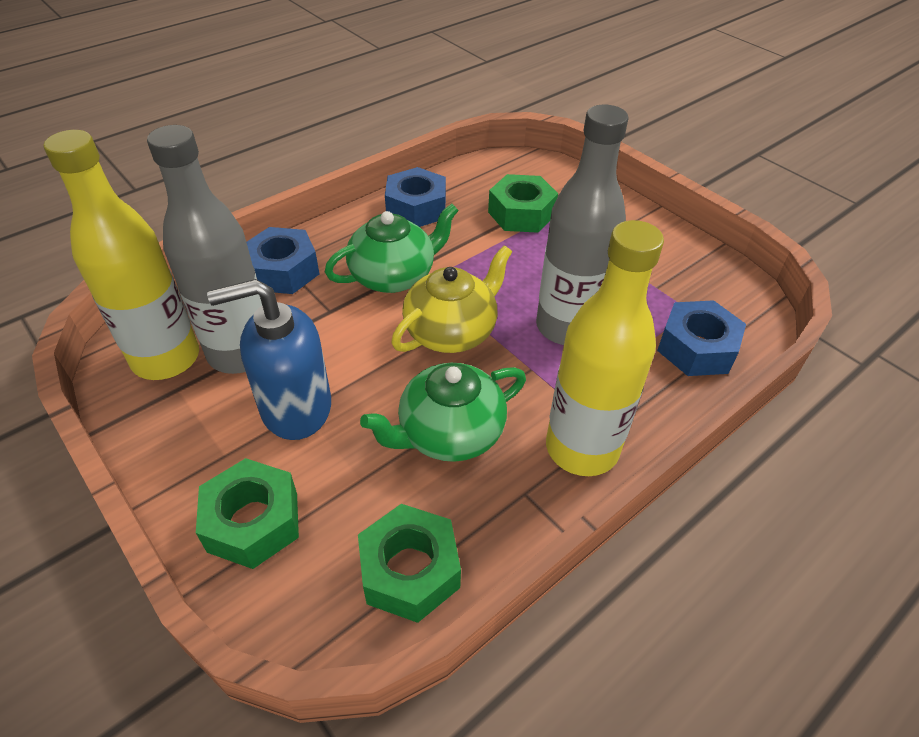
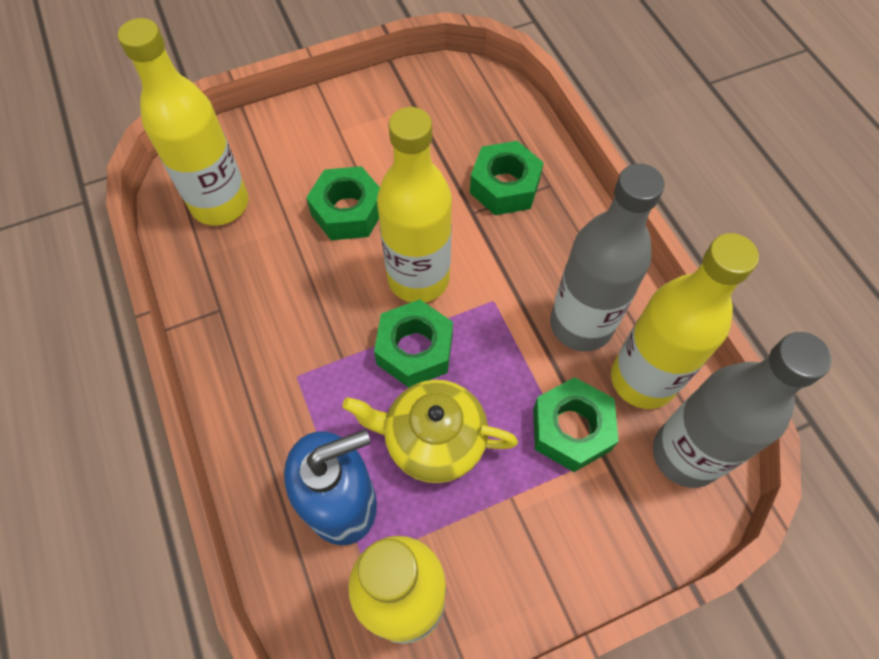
blue nut: [246,227,319,294] [385,167,446,227] [657,300,746,376] = 3 -> none = 0
green nut: [196,458,299,569] [358,504,461,623] [488,174,558,233] = 3 -> [306,166,380,240] [374,299,453,388] [470,141,544,215] [533,377,619,472] = 4
green teapot: [325,204,459,293] [360,363,526,462] = 2 -> none = 0
yellow bottle: [44,130,199,380] [546,220,664,476] = 2 -> [118,18,249,226] [348,536,446,644] [377,107,452,303] [611,233,759,409] = 4

